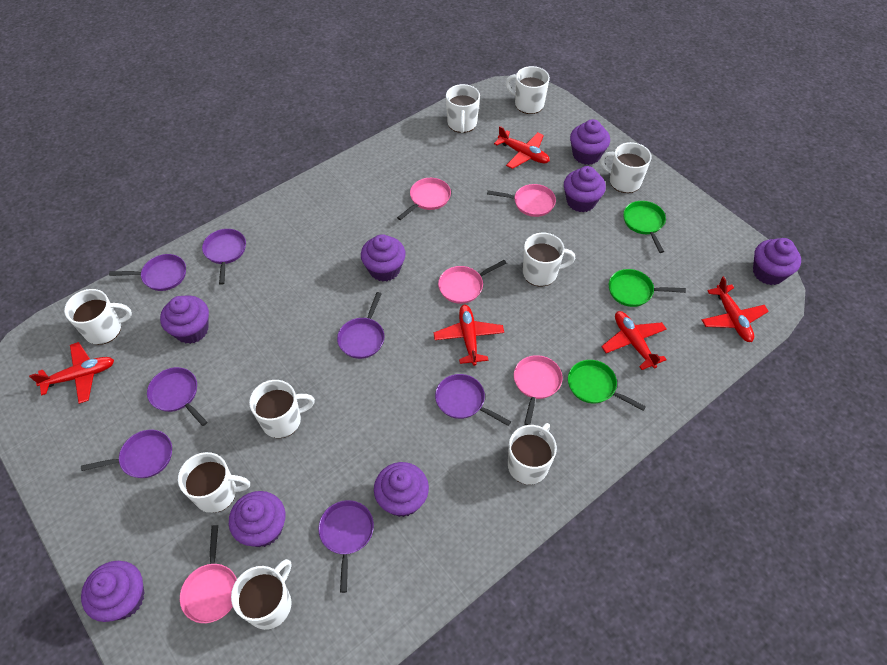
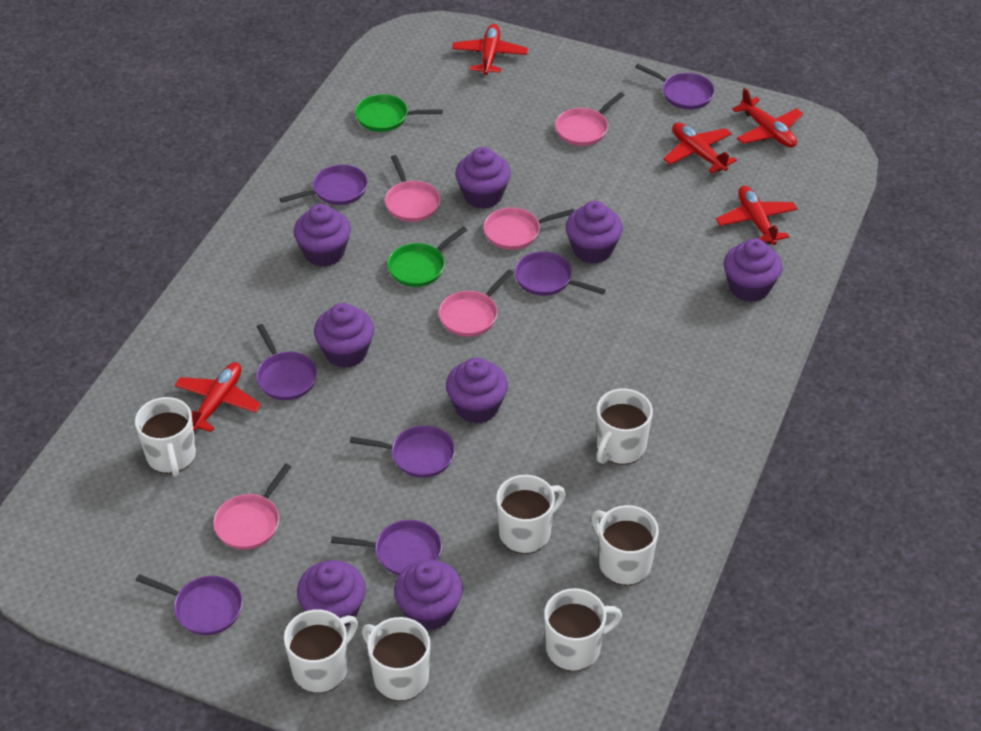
green pan: [568,360,646,411] [609,269,686,307] [623,201,666,253] = 3 -> [355,94,443,132] [387,227,467,287] = 2
white mug: [64,289,132,345] [178,452,250,513] [231,559,292,630] [249,380,315,438] [446,84,480,133] [506,66,550,114] [508,423,557,485] [523,233,575,287] [600,142,651,193] = 9 -> [135,397,196,477] [284,609,358,693] [362,617,430,701] [496,475,566,554] [544,588,622,671] [591,505,659,585] [597,389,653,465] = 7

